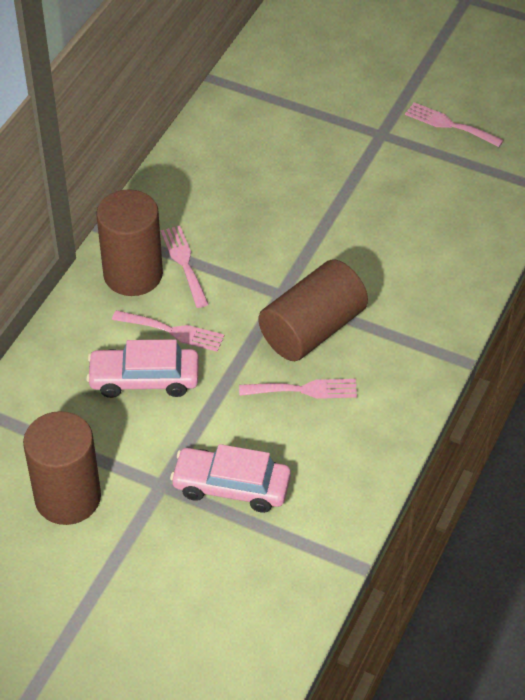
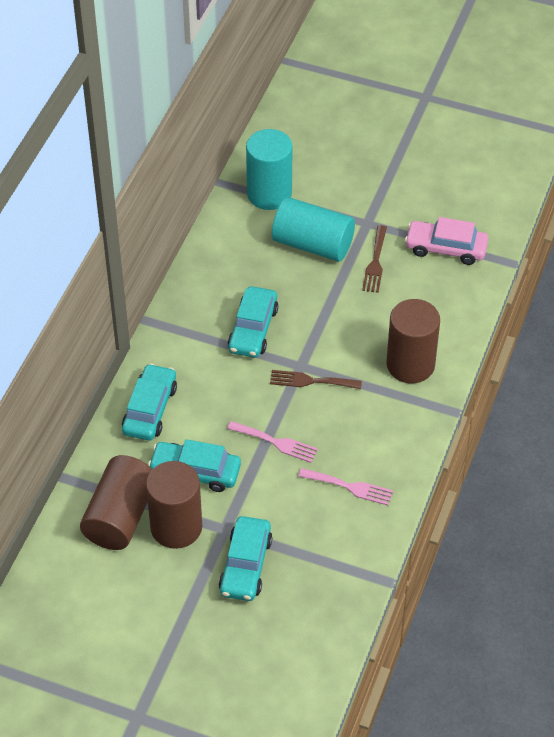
brown fork: none = 0 -> [270,370,362,389] [362,225,387,293] = 2
pink car: [86,340,199,398] [170,444,291,513] = 2 -> [405,217,489,265] = 1
pink fork: [112,310,224,352] [161,226,209,308] [239,379,357,399] [405,102,504,147] = 4 -> [227,421,318,463] [298,468,393,506] = 2
turquoise car: none = 0 -> [122,364,177,440] [148,439,241,492] [219,516,273,601] [228,286,279,358] = 4
turquoise cylinder: none = 0 -> [246,129,293,210] [272,197,355,262] = 2

